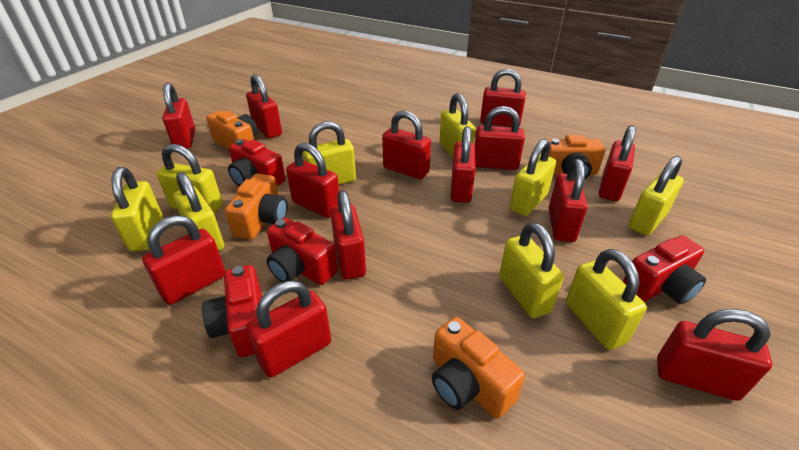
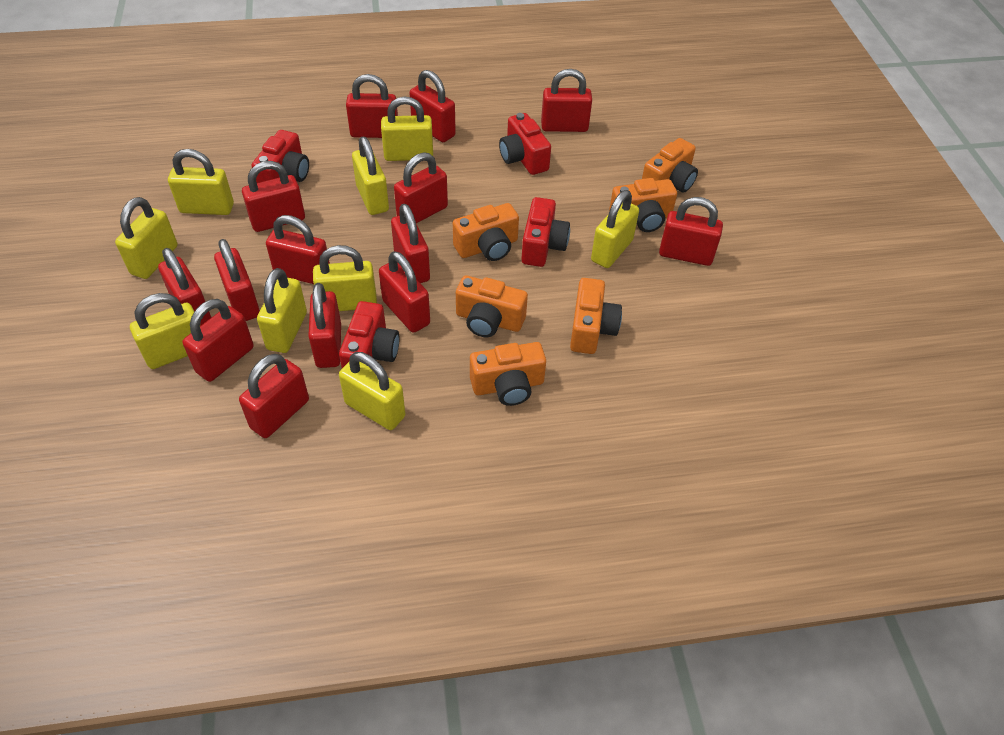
orange camera: [206,110,258,149] [225,174,287,240] [432,317,525,419] [547,135,605,180] = 4 -> [453,203,519,261] [456,275,528,337] [470,342,546,406] [570,278,622,354] [609,178,677,232] [642,138,698,193] = 6
red padlock: [142,215,225,305] [162,83,195,149] [246,74,282,138] [246,281,331,377] [286,143,339,218] [330,190,366,280] [382,111,431,179] [451,126,476,203] [475,106,525,170] [480,69,526,127] [549,159,588,242] [599,125,636,201] [657,309,772,401] = 13 -> [158,248,212,326] [182,299,254,382] [214,239,260,321] [239,354,309,438] [242,161,305,232] [266,215,330,284] [308,283,341,368] [346,74,398,138] [379,251,430,333] [391,204,430,283] [394,152,448,223] [410,70,456,142] [541,69,592,132] [659,197,723,266] = 14

